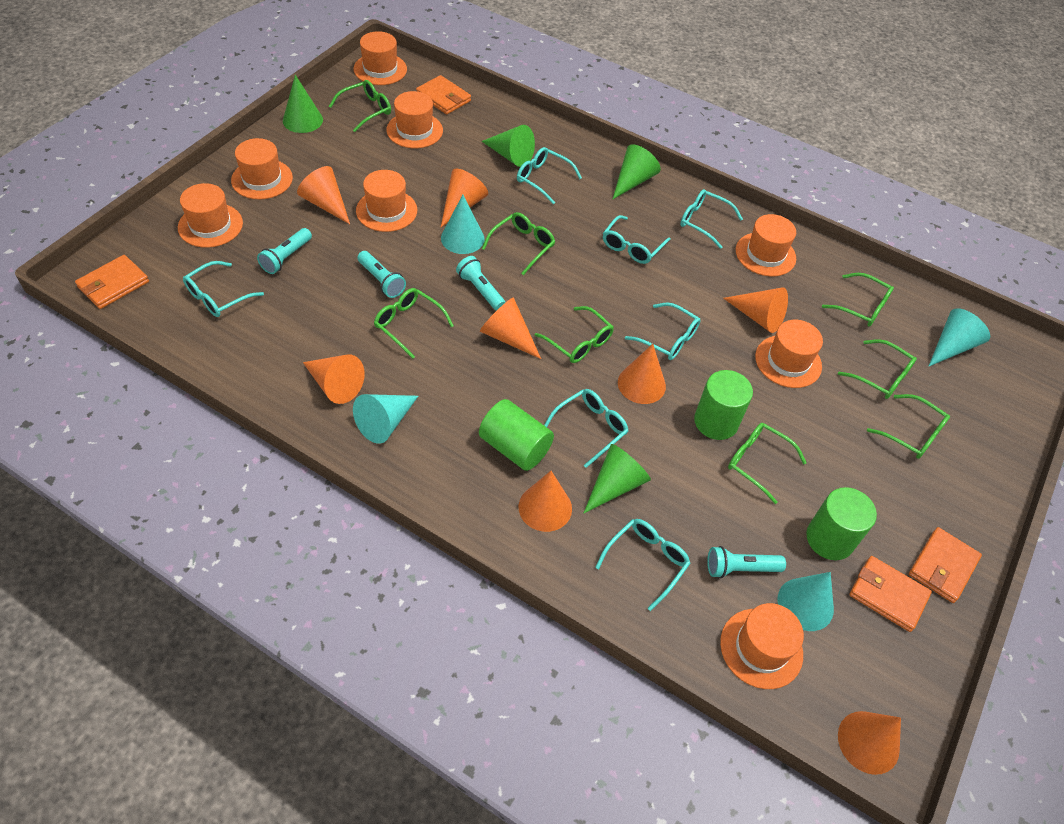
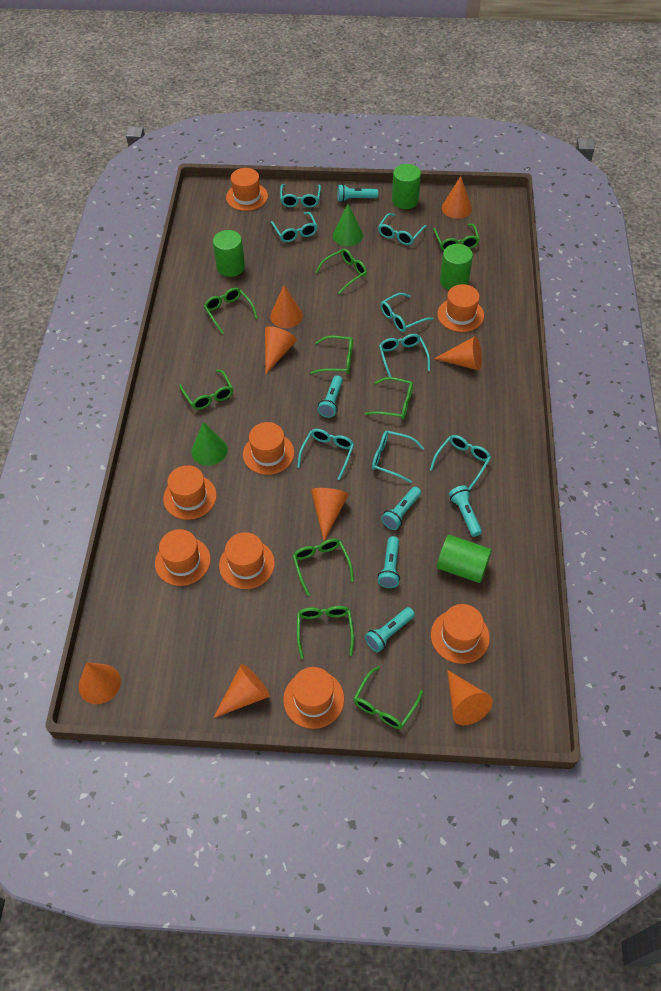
green cone: [283,75,323,133] [482,125,535,167] [583,444,651,514] [613,144,661,199] = 4 -> [191,422,228,466] [333,204,363,246] = 2
green cylinder: [479,399,554,471] [694,370,753,440] [806,487,877,560] = 3 -> [213,230,245,277] [392,164,421,209] [437,535,492,583] [440,244,473,290] = 4
green glasses: [329,80,391,132] [374,288,454,359] [482,212,555,275] [535,306,614,363] [728,423,807,504] [822,273,894,327] [838,339,917,399] [867,394,950,459] = 8 -> [179,369,233,410] [204,288,258,334] [293,538,354,596] [297,606,354,659] [310,336,353,374] [315,248,367,294] [354,666,423,729] [365,377,413,420] [433,224,480,251] = 9
orange wallet: [75,255,149,309] [416,75,471,114] [849,556,932,632] [909,527,982,603] = 4 -> none = 0
turquoise cone: [353,394,418,444] [441,195,484,254] [777,572,834,631] [928,308,990,367] = 4 -> none = 0
turquoise flashlight: [257,228,312,274] [357,251,406,298] [456,256,505,311] [707,546,786,578] = 4 -> [318,375,343,418] [338,184,378,202] [365,607,415,652] [378,536,400,588] [381,487,421,530] [449,485,482,537] = 6
turquoise glasses: [183,261,264,317] [517,147,582,204] [544,389,628,468] [595,519,691,611] [603,215,671,264] [625,302,701,360] [680,189,743,249] = 7 -> [271,212,317,242] [280,184,321,208] [297,429,354,480] [372,431,424,483] [378,213,427,245] [379,334,430,377] [380,293,433,332] [430,435,491,490] = 8

